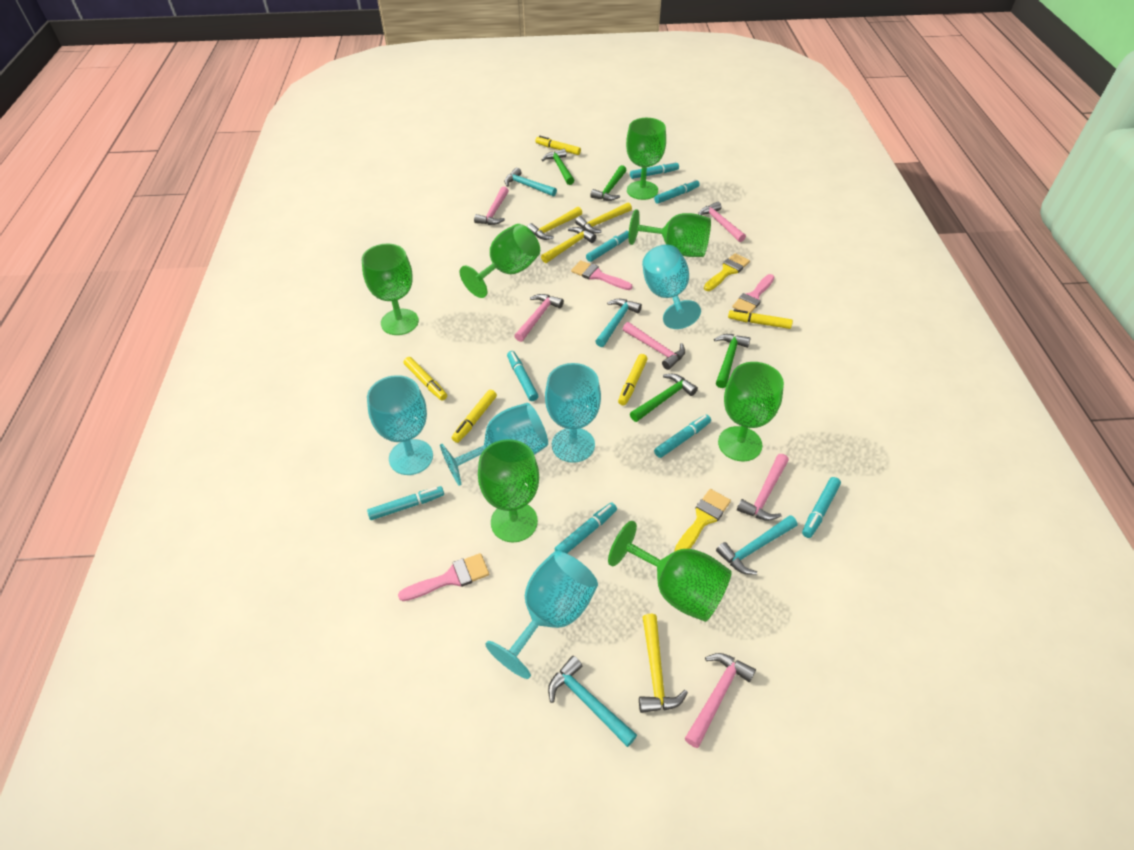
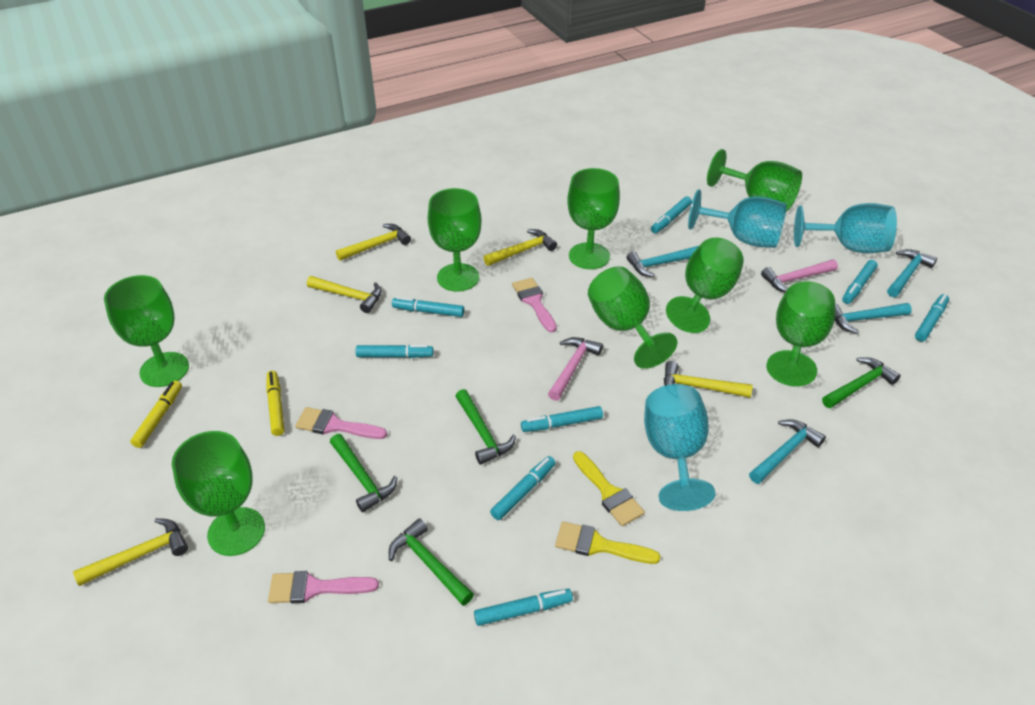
green goblet: [362,244,419,335] [460,224,540,298] [478,439,539,542] [608,521,732,622] [626,118,666,200] [629,209,711,257] [718,362,784,461] = 7 -> [104,275,189,387] [172,431,265,556] [428,188,482,292] [567,168,620,269] [588,266,677,369] [666,237,744,333] [707,149,802,212] [766,281,835,386] = 8
pink hammer: [474,186,509,225] [514,294,564,342] [623,322,685,370] [685,653,756,748] [698,202,746,242] [737,454,789,521] = 6 -> [548,337,603,401] [761,259,838,292] = 2
turquoise goblet: [367,375,433,475] [440,403,548,486] [485,551,598,679] [545,363,601,463] [642,245,701,329] = 5 -> [644,384,715,511] [688,189,787,248] [794,203,897,253] = 3
yellow hammer: [527,207,582,240] [541,227,596,263] [575,202,632,233] [639,614,688,713] = 4 -> [73,518,188,586] [307,276,382,313] [336,224,411,261] [484,229,557,266] [664,361,753,398] = 5
yellow marker: [404,357,447,401] [452,390,497,443] [536,136,581,155] [618,354,648,406] [728,309,793,329] = 5 -> [130,381,182,448] [266,371,284,436] = 2

